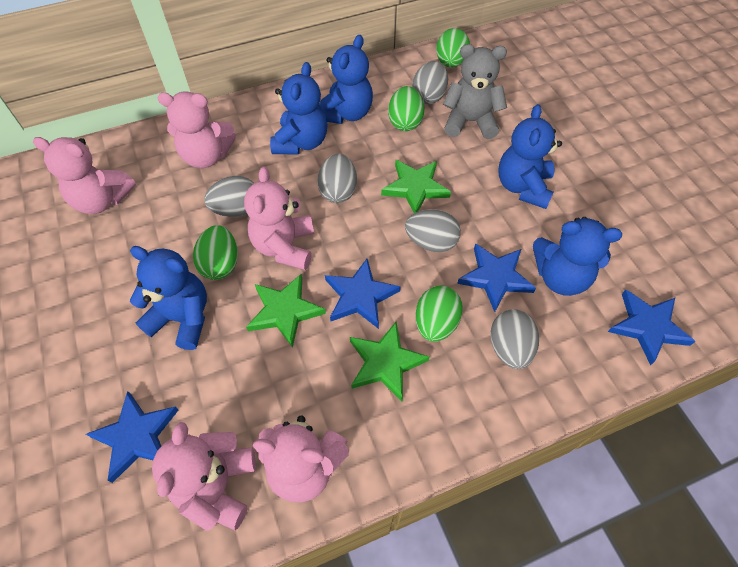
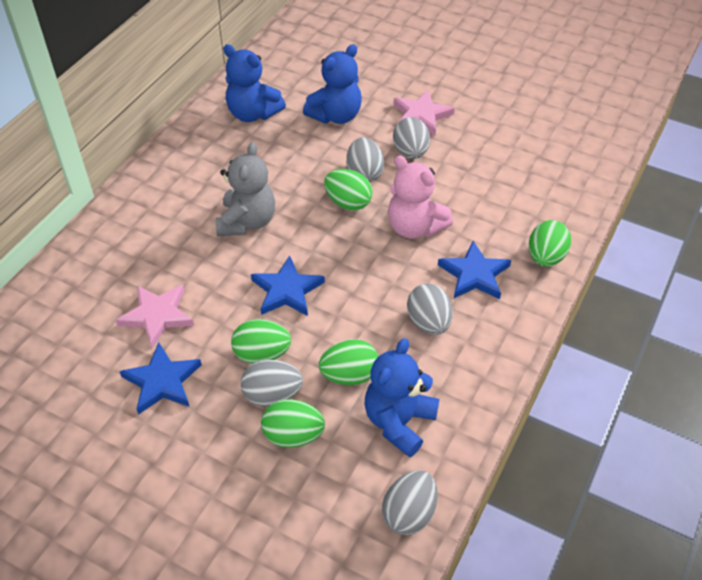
blue star: [86,391,178,483] [325,259,401,329] [457,244,536,312] [608,290,696,365] = 4 -> [120,343,202,415] [251,256,325,316] [438,241,511,299] = 3
blue teddy bear: [130,246,207,350] [270,62,328,155] [319,35,373,124] [498,104,562,209] [533,217,622,296] = 5 -> [223,44,286,122] [303,44,362,124] [364,338,439,457] = 3
green egg: [193,225,238,280] [388,86,424,131] [415,286,463,342] [436,28,470,67] = 4 -> [231,319,291,364] [261,399,325,448] [319,339,379,385] [324,169,373,211] [529,220,571,267] = 5
green star: [246,274,326,348] [350,322,429,401] [381,160,451,213] = 3 -> none = 0
pink star: none = 0 -> [116,285,194,348] [394,89,455,135] = 2
pink teddy bear: [33,137,136,214] [152,422,256,531] [157,91,236,168] [244,167,314,270] [253,416,349,502] = 5 -> [388,156,453,238] = 1

